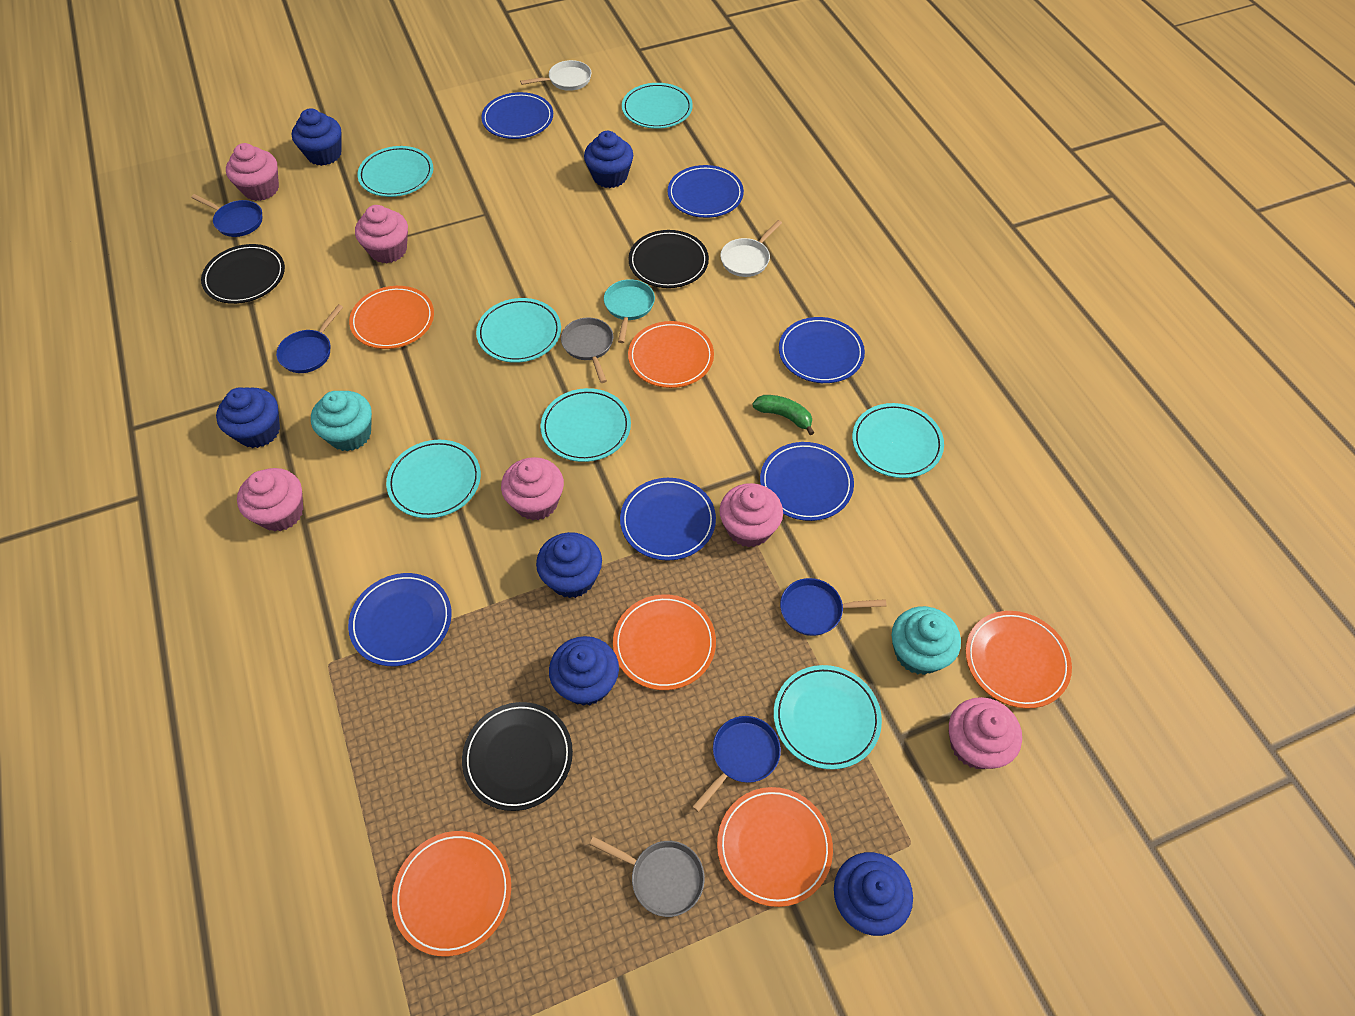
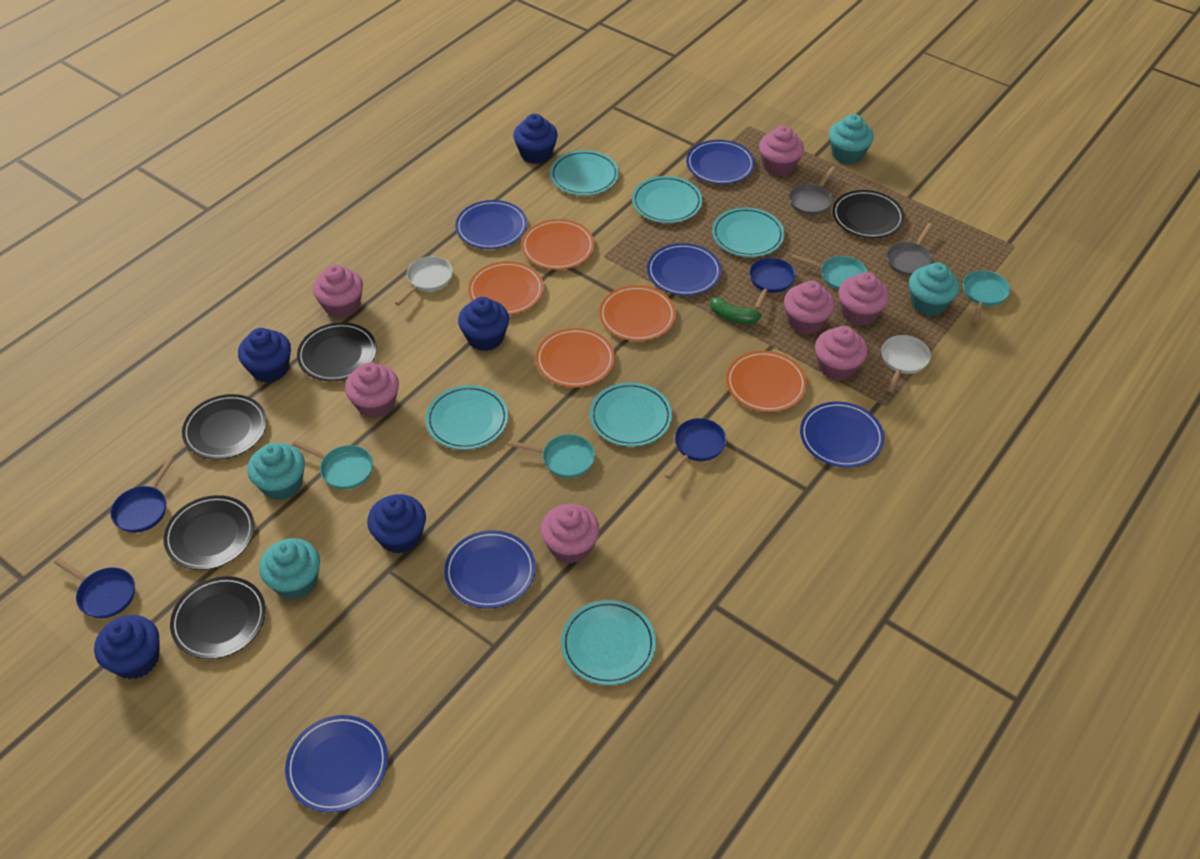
black plate: [201,244,285,304] [462,702,573,811] [628,230,709,288] = 3 -> [163,495,255,570] [170,576,266,659] [182,394,267,460] [297,322,377,381] [832,190,904,238] = 5
blue cupcake: [216,387,280,448] [292,108,341,166] [536,532,602,598] [549,636,619,706] [584,131,633,188] [834,852,913,936] = 6 -> [94,615,160,679] [238,328,291,383] [367,494,426,554] [458,297,509,351] [513,114,558,164] = 5
orange plate: [349,286,434,349] [392,831,511,956] [613,594,716,690] [628,321,714,388] [717,787,833,907] [966,611,1072,709] = 6 -> [468,261,544,315] [521,219,594,270] [536,328,615,387] [599,285,676,341] [726,351,807,412] = 5
pink cupcake: [226,143,279,201] [237,468,303,531] [355,205,408,263] [501,457,564,520] [719,483,783,547] [948,697,1022,769] = 6 -> [313,265,363,318] [345,363,399,418] [541,504,600,563] [759,126,804,176] [784,281,835,334] [815,326,868,381] [839,272,889,326] = 7
turquoise cupcake: [311,391,372,451] [892,606,961,675] = 2 -> [247,443,305,500] [259,538,320,599] [829,114,874,164] [909,262,960,316] = 4
turquoise pan: [604,279,655,343] = 1 -> [292,440,373,490] [508,434,595,478] [791,254,867,290] [963,270,1010,323] = 4
turquoise plate: [357,146,433,197] [386,440,481,518] [476,298,561,363] [540,388,631,462] [622,83,693,129] [774,665,882,770] [852,403,944,478] = 7 -> [426,385,508,450] [550,150,619,196] [561,600,656,685] [590,382,672,447] [632,176,702,223] [712,207,784,257] = 6

